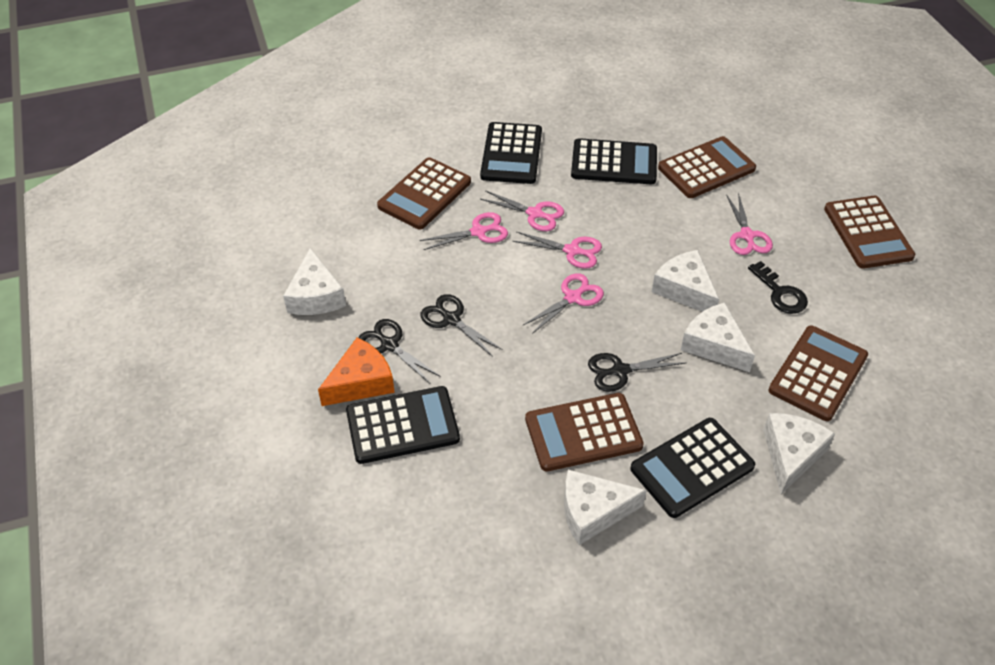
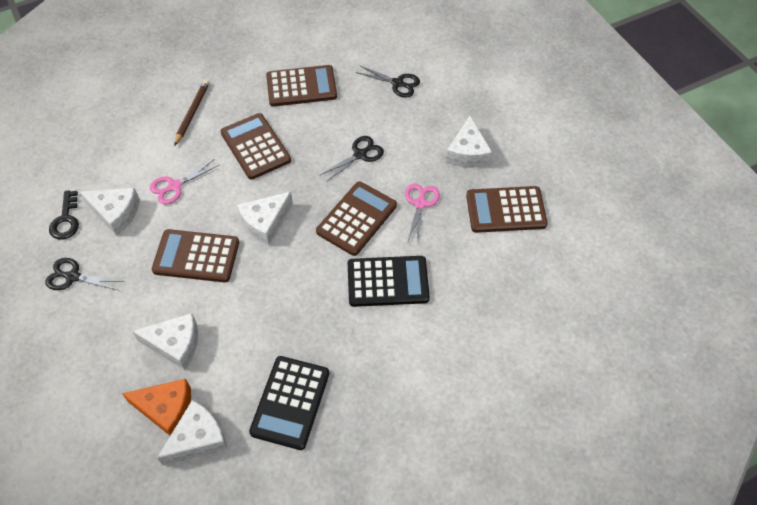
black calculator: [346,386,460,464] [480,122,542,184] [571,138,657,184] [630,418,755,518] = 4 -> [249,356,329,450] [348,256,430,307] = 2
brown pencil: none = 0 -> [174,80,209,146] = 1
pink scissors: [420,212,508,250] [480,190,564,231] [513,231,602,269] [523,273,604,334] [726,192,773,255] = 5 -> [150,159,219,204] [405,183,440,243] = 2

